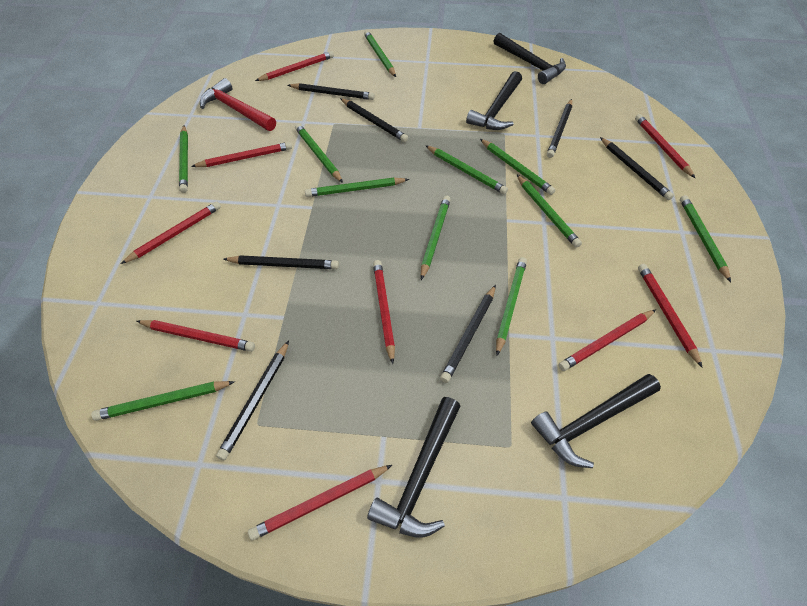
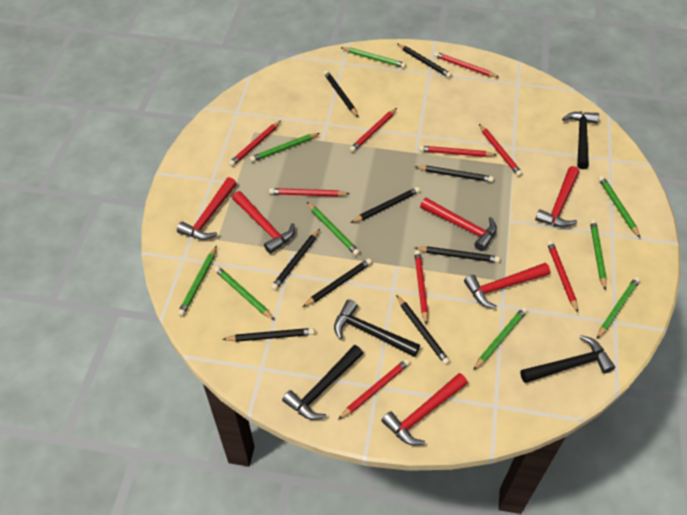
black pencil: [216,340,289,460] [224,255,339,269] [288,83,375,100] [340,98,408,142] [440,285,496,383] [547,99,572,158] [600,137,674,200] = 7 -> [222,328,315,342] [271,229,320,290] [303,258,372,307] [324,70,358,117] [351,187,420,223] [396,295,450,365] [397,44,452,78] [415,165,494,182] [415,246,500,263] = 9
green pencil: [91,381,235,421] [179,125,188,193] [295,124,343,183] [305,178,409,197] [364,30,396,77] [421,196,451,280] [425,145,508,194] [480,139,555,195] [496,257,527,356] [517,175,582,248] [680,195,731,282] = 11 -> [178,246,217,316] [214,266,275,320] [250,133,320,162] [307,202,360,256] [340,47,406,68] [473,307,527,371] [590,220,607,290] [597,277,640,339] [599,176,640,238] = 9
red hammer: [200,78,276,131] = 1 -> [177,177,237,240] [232,191,295,254] [381,373,468,445] [420,198,497,251] [464,263,550,309] [535,166,579,227] = 6

